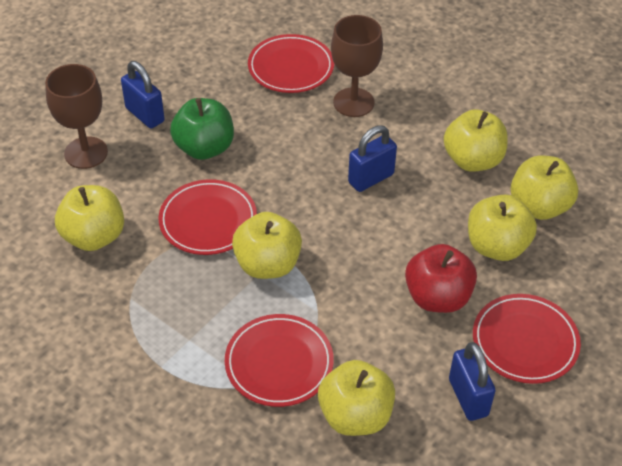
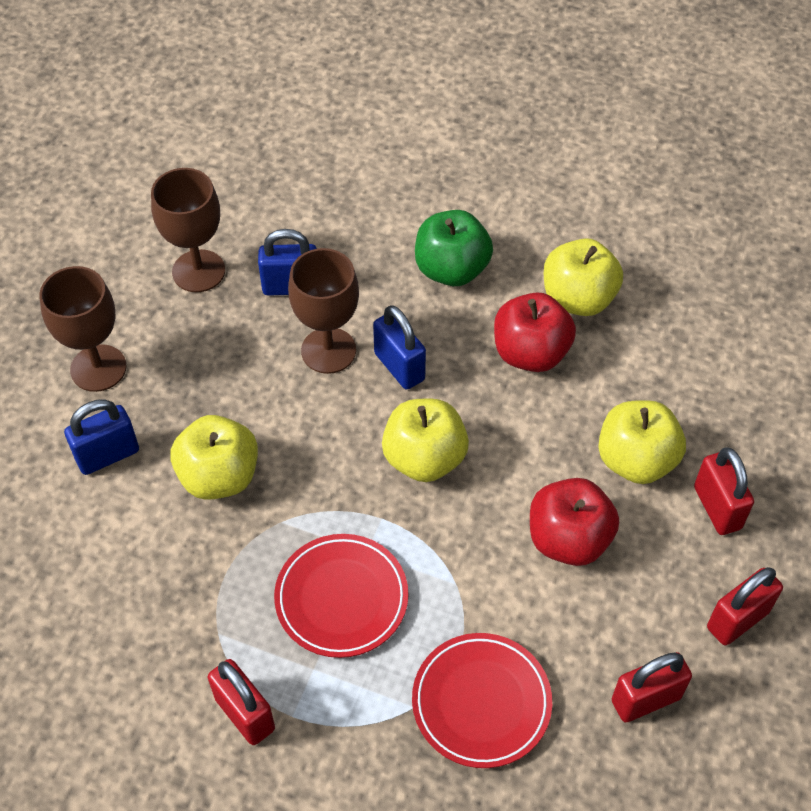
brown goblet: [45,64,108,169] [331,15,383,117] = 2 -> [39,266,127,392] [151,168,225,292] [288,248,359,374] = 3
red apple: [405,244,477,313] = 1 -> [494,292,576,372] [530,478,619,566] = 2
red padlock: none = 0 -> [208,659,275,745] [612,652,692,723] [694,447,754,535] [707,567,783,645] = 4
red plate: [159,179,257,255] [225,314,334,407] [248,34,334,93] [473,294,581,384] = 4 -> [274,534,408,658] [412,633,552,768] = 2
yellow apple: [55,185,124,251] [232,212,302,279] [318,360,395,436] [444,109,508,172] [468,194,537,261] [510,155,578,220] = 6 -> [170,415,258,500] [382,399,469,482] [544,238,623,316] [598,400,686,484] = 4

